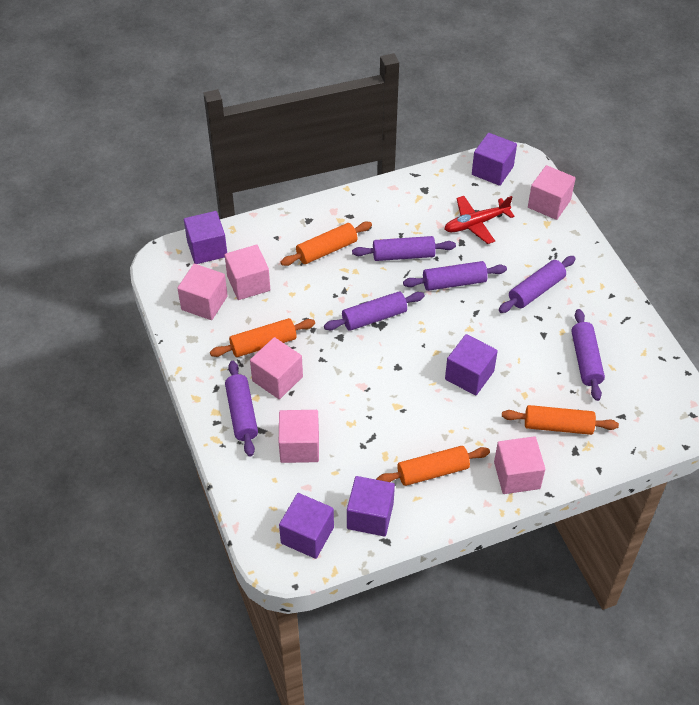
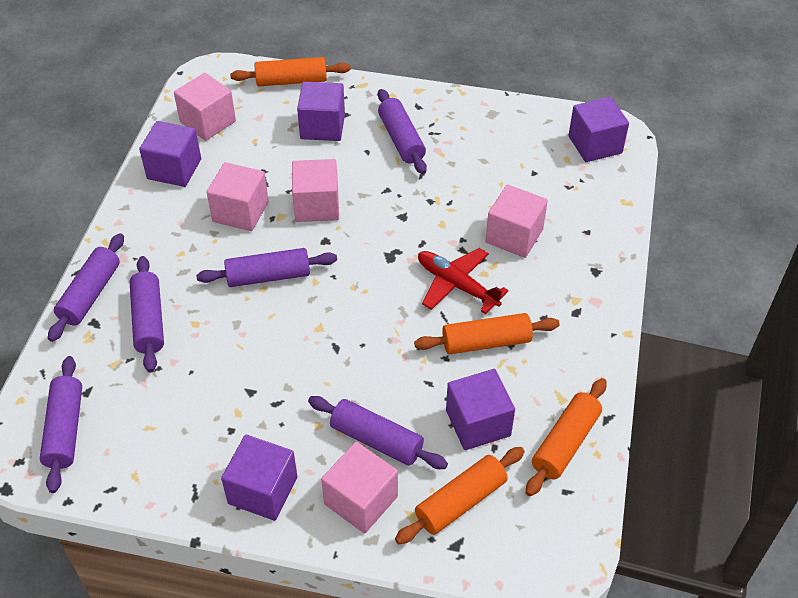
pink cube: [177,264,228,320] [225,245,270,300] [250,337,303,399] [279,410,319,463] [494,436,545,494] [528,165,576,220] = 6 -> [174,73,236,141] [207,162,269,231] [292,159,339,222] [321,442,398,534] [485,185,548,258] = 5

